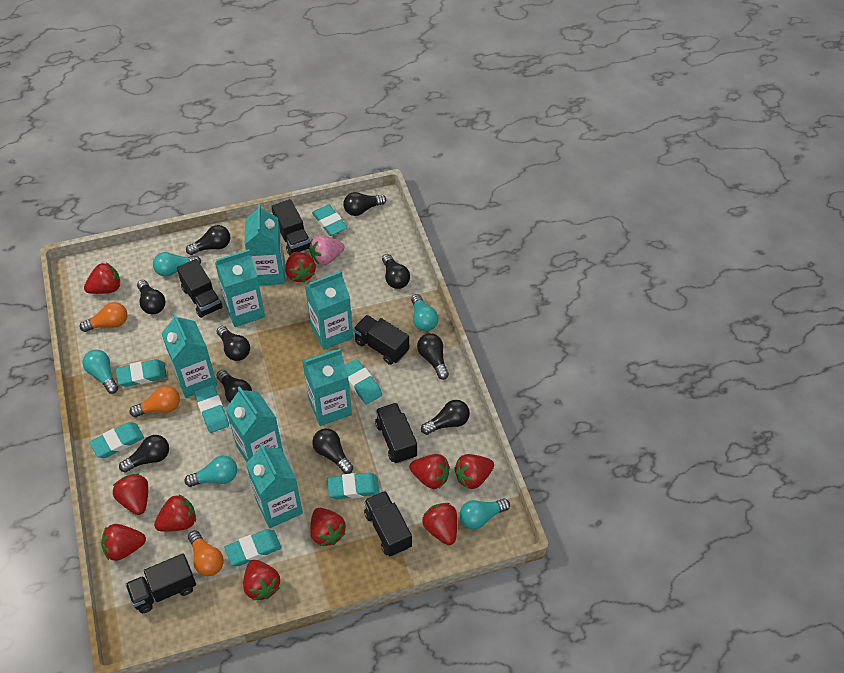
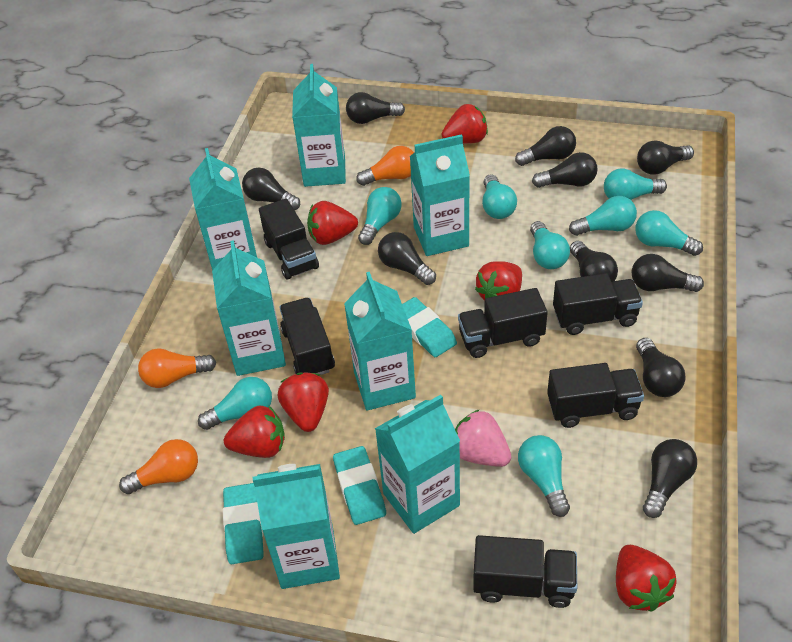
red strawberry: [84,263,120,294] [101,524,146,561] [113,474,148,515] [154,495,196,532] [243,560,280,600] [285,252,316,283] [310,508,346,546] [410,454,450,489] [422,503,457,545] [454,454,494,489] = 10 -> [224,405,285,458] [277,373,329,432] [307,201,358,245] [442,104,488,144] [475,261,522,301] [616,545,677,612] = 6
turquoise eraser: [89,422,144,458] [116,359,167,387] [194,385,229,433] [224,529,281,566] [312,205,348,236] [327,472,380,500] [345,359,382,405] = 7 -> [223,483,264,564] [333,446,386,525] [402,297,457,357] = 3
turquoise light bulb: [83,350,118,394] [153,252,201,277] [185,456,237,487] [411,294,438,331] [459,499,510,529] = 5 -> [198,377,272,430] [358,187,402,245] [482,174,517,219] [518,435,570,517] [530,221,570,269] [569,196,637,236] [604,168,667,200] [635,210,703,256] = 8

